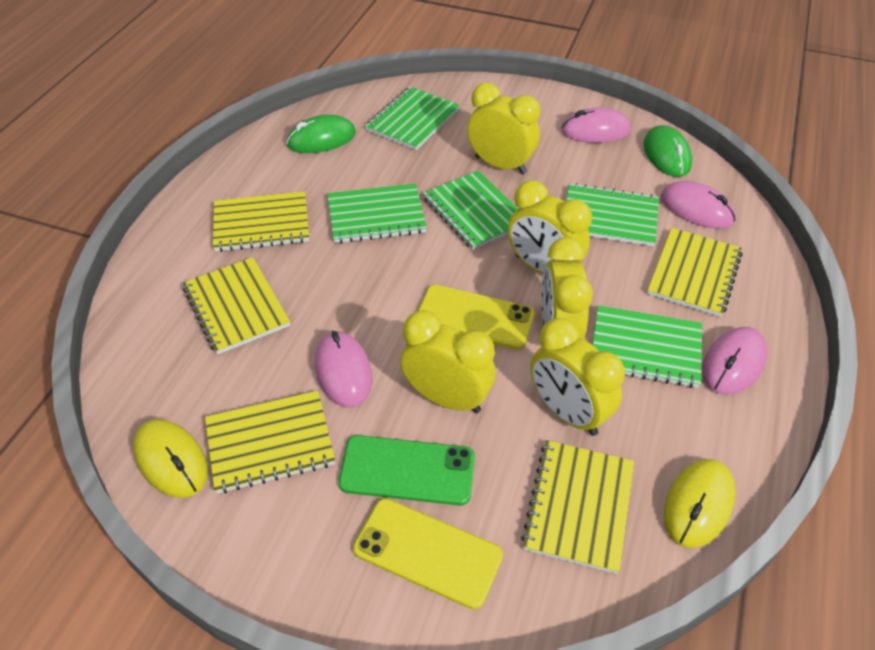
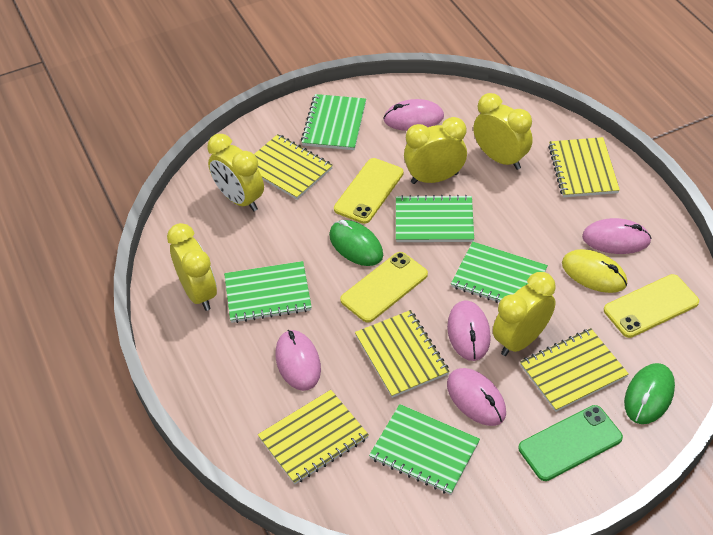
pink mouse: [315,331,372,408] [561,107,631,143] [661,181,736,228] [702,327,767,395] = 4 -> [275,330,321,391] [383,99,444,131] [447,300,491,361] [447,368,506,426] [582,218,652,254] = 5
yellow mouse: [133,419,208,498] [664,459,736,548] = 2 -> [562,249,627,293] = 1
yellow phone: [353,498,503,609] [418,285,535,350] = 2 -> [334,158,404,224] [340,252,428,323] [604,274,699,338] = 3

